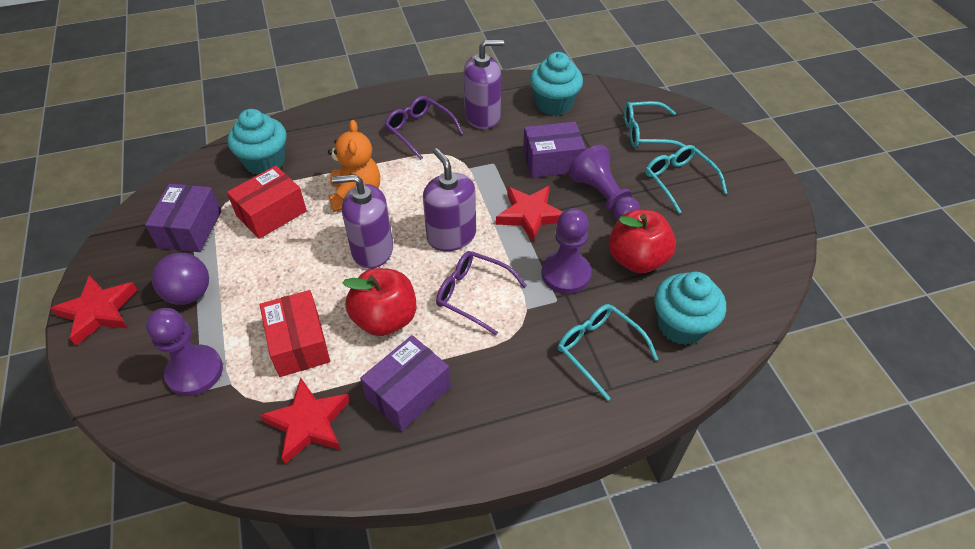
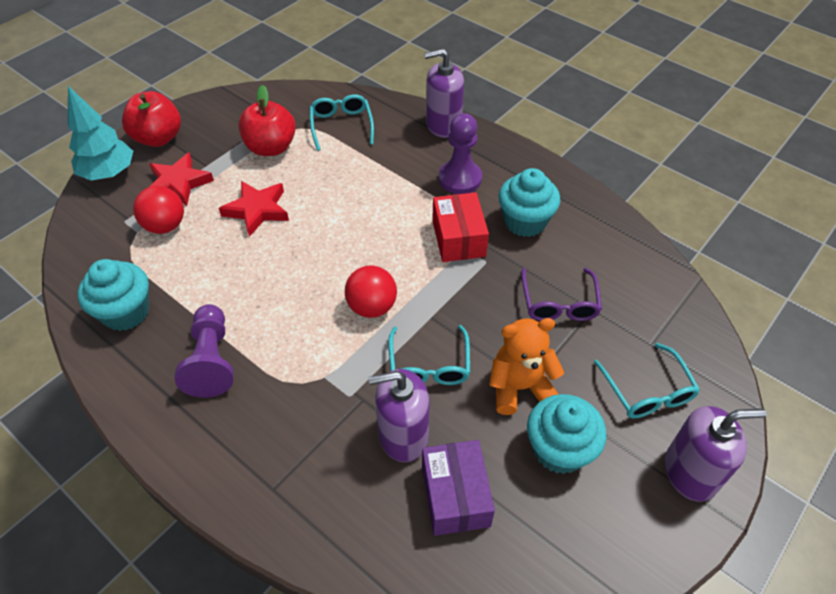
purple ball: [152,252,209,305] = 1 -> none = 0
purple box: [145,183,221,252] [360,335,451,431] [523,122,586,178] = 3 -> [422,440,495,536] = 1
purple glasses: [384,96,463,160] [436,251,527,335] = 2 -> [521,268,602,321] = 1
purple pawn: [146,308,223,396] [541,208,591,294] [569,145,640,220] = 3 -> [175,304,234,398] [439,113,482,194] = 2
red ball: none = 0 -> [133,186,184,234] [345,266,397,318] = 2
red box: [227,166,307,239] [260,290,330,377] = 2 -> [432,192,489,262] = 1
red star: [50,275,137,346] [260,378,350,464] [496,186,562,242] = 3 -> [149,153,214,206] [219,181,289,237] = 2
turquoise tree: none = 0 -> [68,86,133,181] = 1

